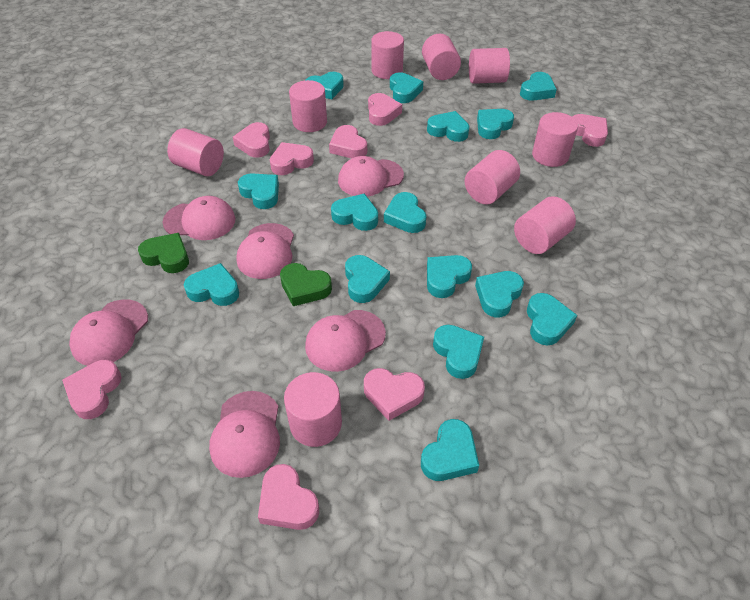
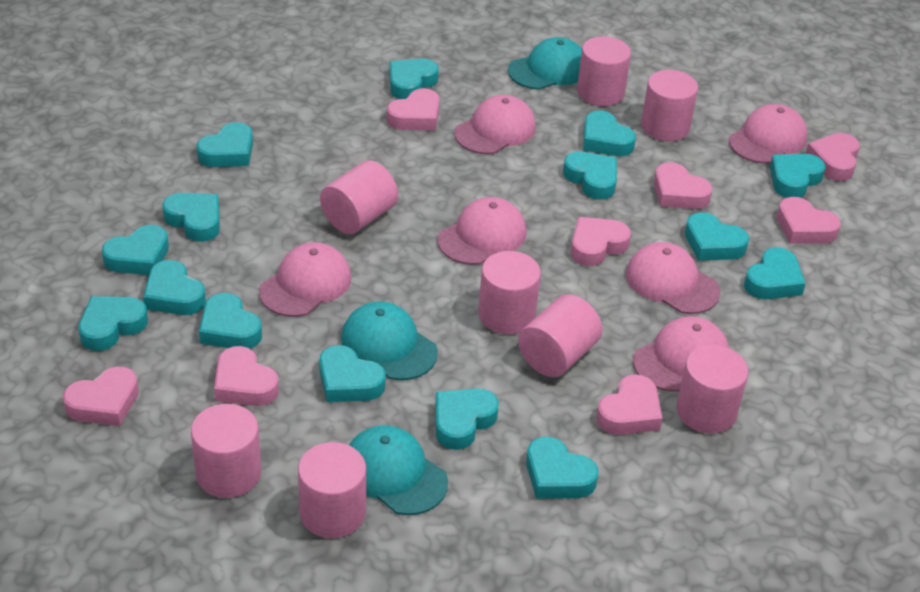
green heart: [138,233,189,273] [280,263,332,306] = 2 -> none = 0
pink cylinder: [167,128,224,176] [284,372,342,447] [289,80,327,132] [371,31,404,79] [422,34,461,80] [465,150,520,204] [469,48,510,84] [514,196,576,254] [532,112,578,167] = 9 -> [191,404,261,498] [298,442,366,538] [320,160,398,234] [478,251,541,334] [518,294,603,377] [577,36,631,106] [641,70,698,141] [676,345,749,434] = 8
turquoise cap: none = 0 -> [341,301,438,380] [349,425,448,515] [508,37,582,90] = 3

